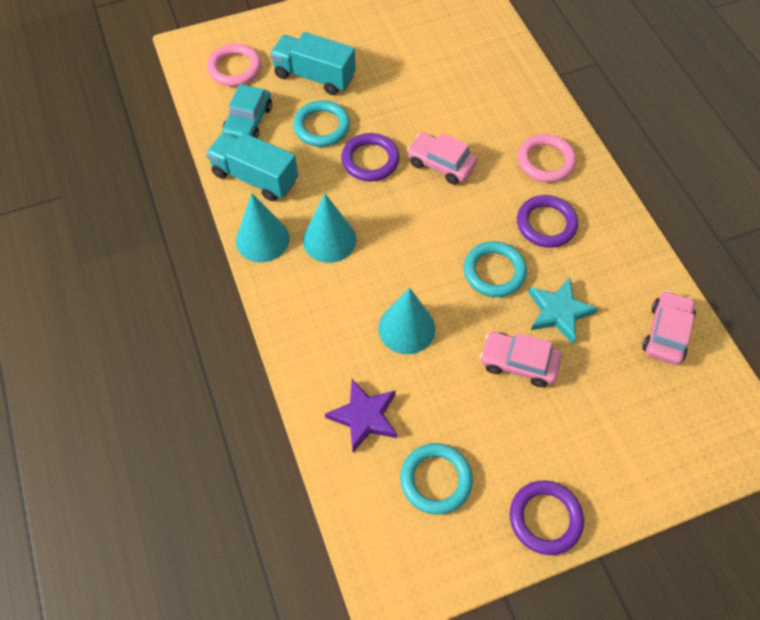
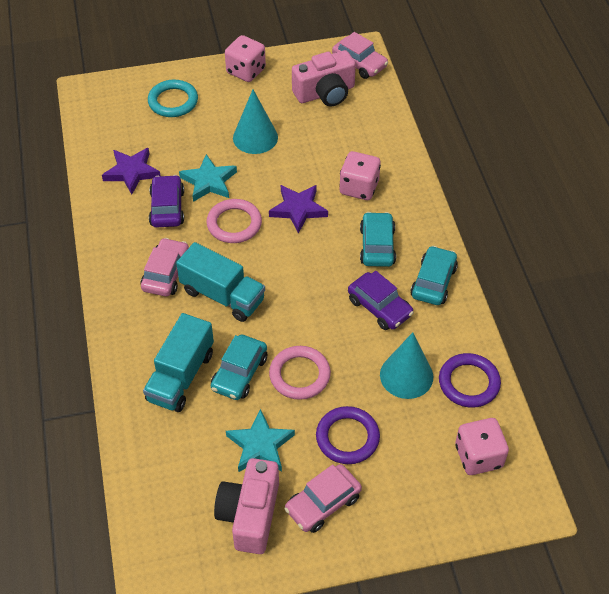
pink camera: none = 0 -> [214,458,279,554] [292,50,356,106] = 2
pink dice: none = 0 -> [225,35,266,82] [339,151,381,200] [455,418,509,475] = 3
purple car: none = 0 -> [149,175,184,228] [348,271,414,330] = 2
purple ring: [341,133,400,181] [510,481,584,555] [517,195,578,248] = 3 -> [316,406,380,464] [439,353,501,408] = 2
purple star: [325,379,397,452] = 1 -> [102,148,160,194] [269,185,328,233] = 2
turquoise car: [222,84,272,138] = 1 -> [211,335,267,400] [360,212,396,267] [410,246,458,305] = 3
turquoise cone: [236,193,290,262] [303,194,356,263] [378,288,435,354] = 3 -> [233,90,278,154] [380,332,433,399] = 2
turquoise ring: [293,100,350,147] [400,443,473,515] [464,241,527,297] = 3 -> [148,80,198,117] = 1
turquoise star: [528,278,598,343] = 1 -> [179,154,237,202] [226,409,295,472] = 2

